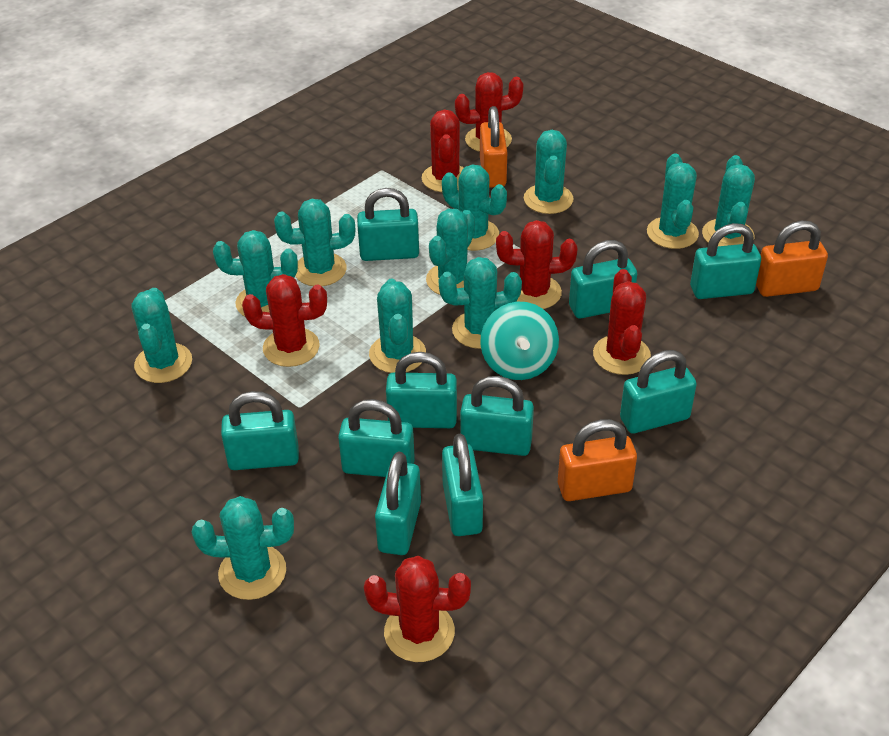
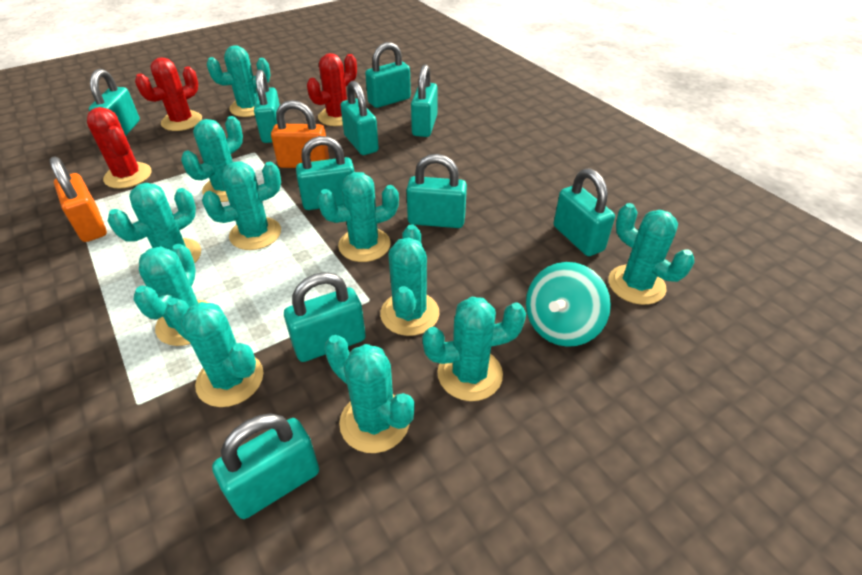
orange padlock: [480,106,507,188] [558,419,637,501] [756,221,828,297] = 3 -> [49,156,107,242] [271,100,329,168] = 2
red cactus: [242,274,327,367] [364,556,471,662] [422,110,464,192] [455,72,524,152] [496,220,578,309] [593,269,651,375] = 6 -> [87,107,152,189] [135,57,202,131] [307,53,357,126] = 3

